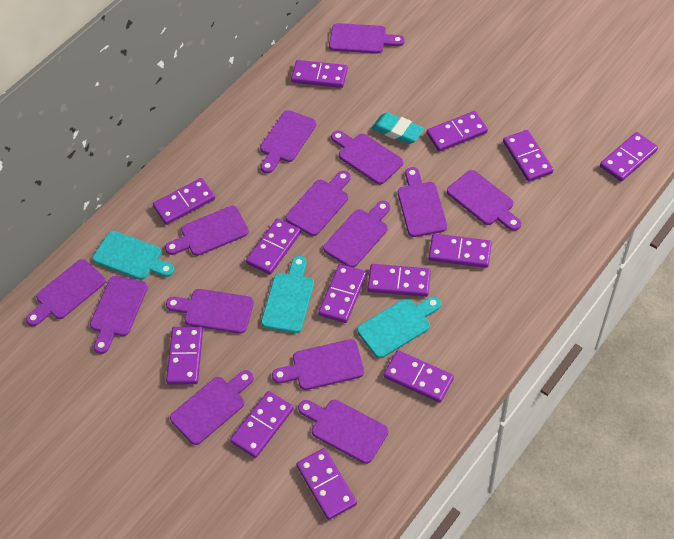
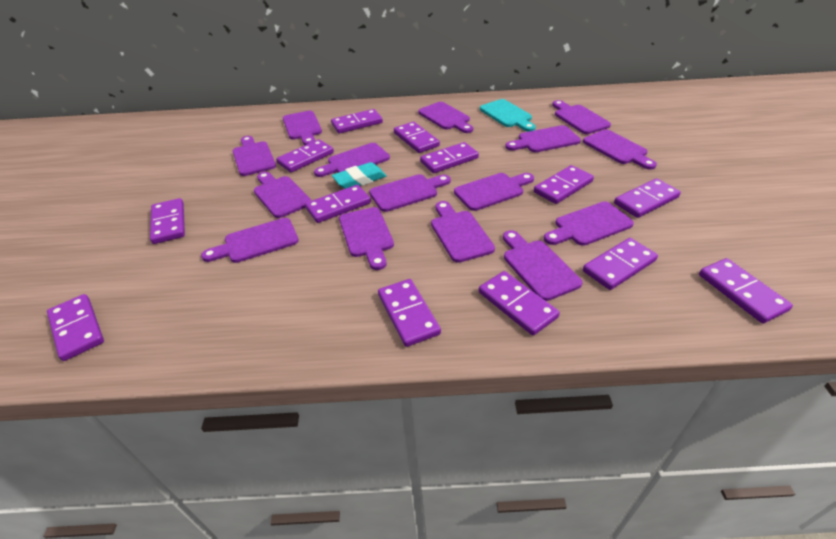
purple cutting board: [26,259,106,326] [90,276,148,354] [165,206,249,256] [166,289,254,334] [170,370,254,445] [260,110,316,174] [272,339,364,390] [286,171,351,236] [298,400,388,464] [323,201,390,268] [329,23,405,53] [331,130,403,184] [398,167,447,237] [447,170,521,231] = 14 -> [201,218,299,263] [233,136,276,176] [254,172,311,218] [283,111,322,145] [314,143,390,177] [339,207,394,270] [369,174,451,212] [418,102,473,133] [431,201,495,263] [454,173,534,211] [503,230,582,301] [505,125,581,152] [544,201,634,246] [552,100,611,134] [583,130,657,170] = 15
turquoise cutting board: [93,231,175,280] [261,256,314,333] [357,296,441,358] = 3 -> [480,99,536,132] = 1

